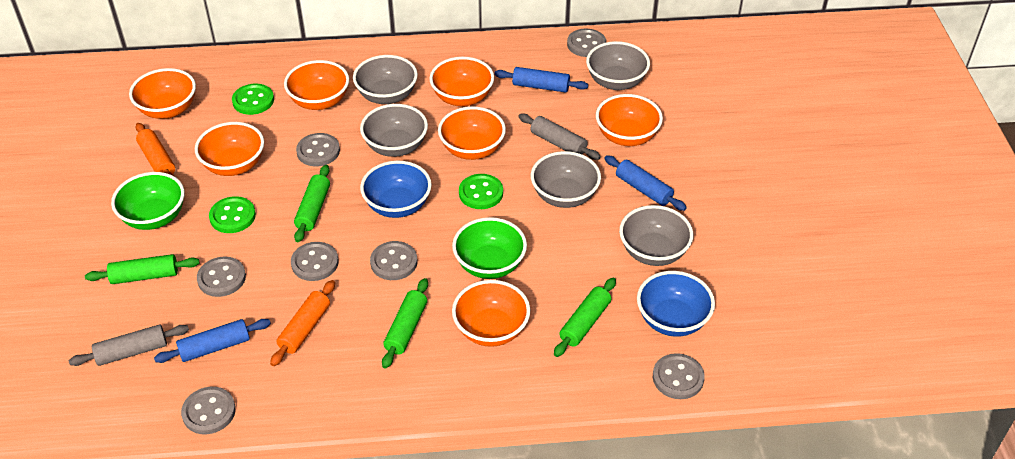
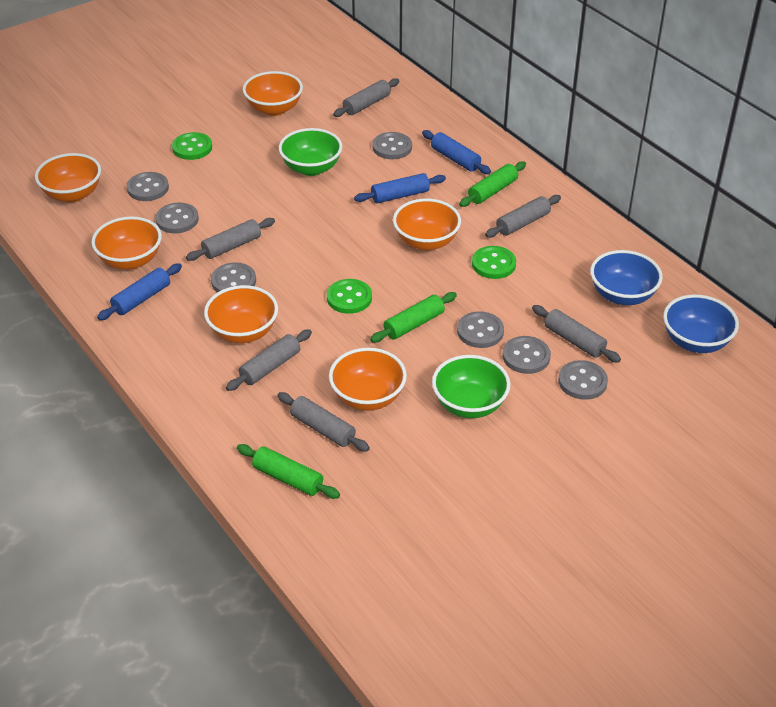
green rolling pin: [85,254,200,284] [294,165,330,242] [382,278,428,369] [554,278,616,357] = 4 -> [237,444,340,499] [370,292,457,343] [459,161,526,207] = 3
grey bowl: [353,55,418,104] [360,104,428,157] [531,151,601,208] [586,41,650,90] [619,205,693,266] = 5 -> none = 0
grey rolling pin: [69,325,189,366] [518,114,601,160] = 2 -> [186,218,275,261] [226,329,312,391] [277,392,370,452] [333,78,399,117] [485,195,561,238] [532,305,621,363] = 6
orange bowl: [129,68,196,119] [195,122,264,176] [284,60,349,110] [429,57,494,106] [438,106,506,160] [452,280,530,347] [596,94,663,146] = 7 -> [35,153,101,202] [91,216,162,269] [204,285,278,343] [243,71,303,116] [329,348,407,411] [393,199,461,250] = 6
orange rolling pin: [135,123,175,177] [270,280,335,366] = 2 -> none = 0

